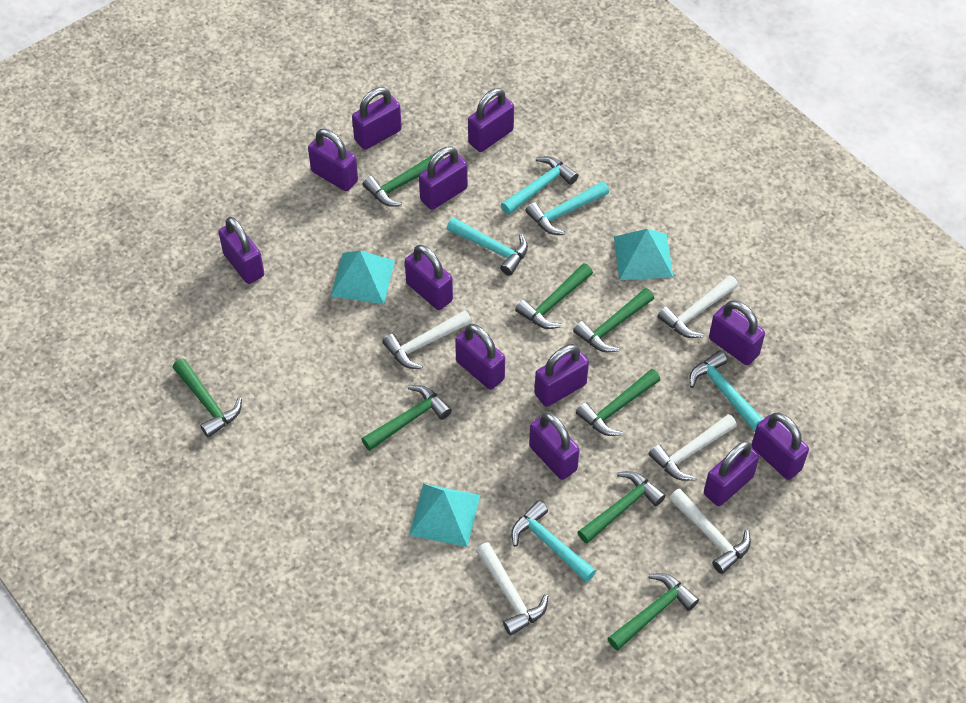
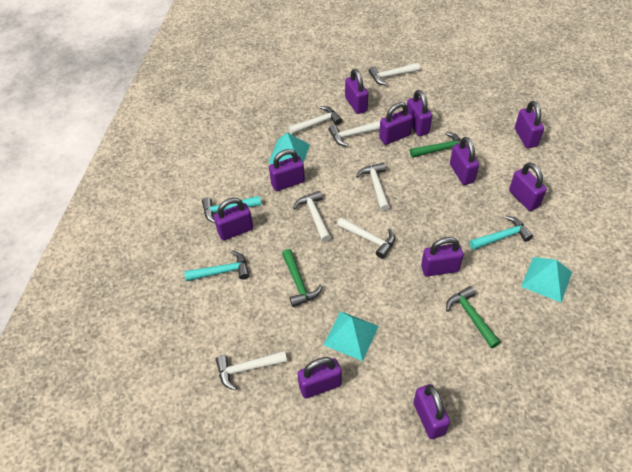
green hammer: [173,358,242,438] [362,385,452,451] [363,153,444,207] [515,263,593,329] [573,288,654,352] [576,369,661,436] [578,471,666,544] [608,573,699,651] = 8 -> [282,249,322,307] [410,132,461,158] [446,286,500,348] = 3
purple padlock: [218,217,264,284] [308,129,358,191] [352,87,402,150] [405,245,453,310] [419,146,468,210] [455,324,505,390] [468,88,514,152] [529,412,580,480] [535,344,589,407] [704,441,759,506] [709,300,765,365] [752,413,809,480] = 12 -> [214,198,253,241] [269,149,305,191] [297,357,342,399] [345,69,368,114] [379,102,413,145] [407,90,432,136] [413,384,450,439] [421,237,463,277] [450,137,479,185] [509,162,547,211] [515,101,544,148] = 11
turquoise hammer: [447,217,528,276] [501,156,579,215] [511,500,596,582] [526,181,609,235] [689,350,763,430] = 5 -> [184,250,249,282] [202,196,261,223] [469,216,533,250] = 3
white hammer: [382,310,472,369] [476,542,548,636] [648,414,737,481] [657,275,738,338] [669,488,751,574] = 5 -> [216,351,287,390] [288,106,342,135] [293,191,331,242] [329,121,380,147] [337,217,395,259] [356,163,390,211] [369,63,420,86] = 7

